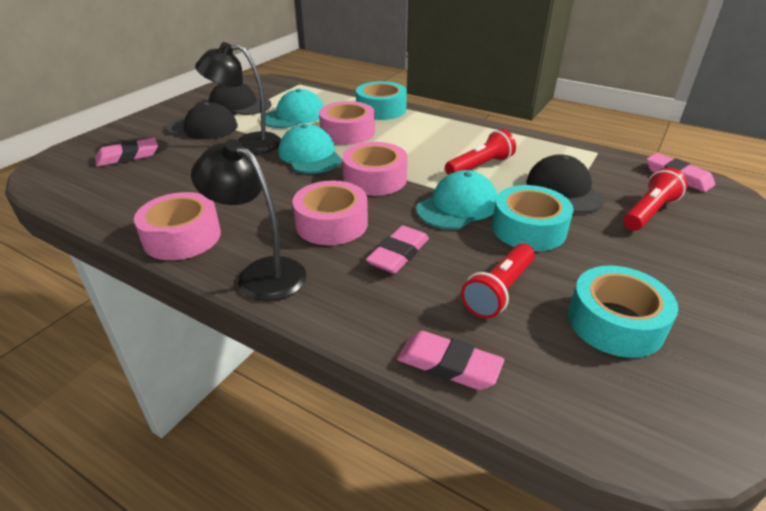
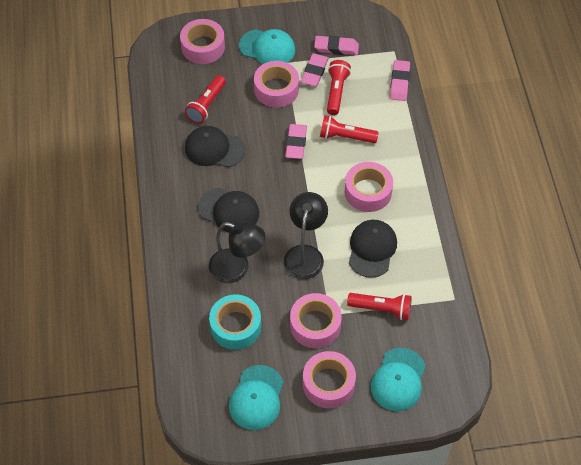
pink tape: [134,192,221,260] [292,181,368,245] [319,101,375,145] [342,142,408,196] = 4 -> [180,19,225,64] [254,61,299,107] [290,293,342,348] [303,351,356,409] [345,162,393,212] = 5
red flashlight: [445,129,516,175] [461,243,535,319] [623,168,688,231] = 3 -> [185,75,226,123] [320,115,379,143] [327,60,351,115] [347,293,412,320] = 4
turquoise tape: [356,81,407,120] [492,185,573,251] [568,266,678,358] = 3 -> [209,294,261,350] = 1

